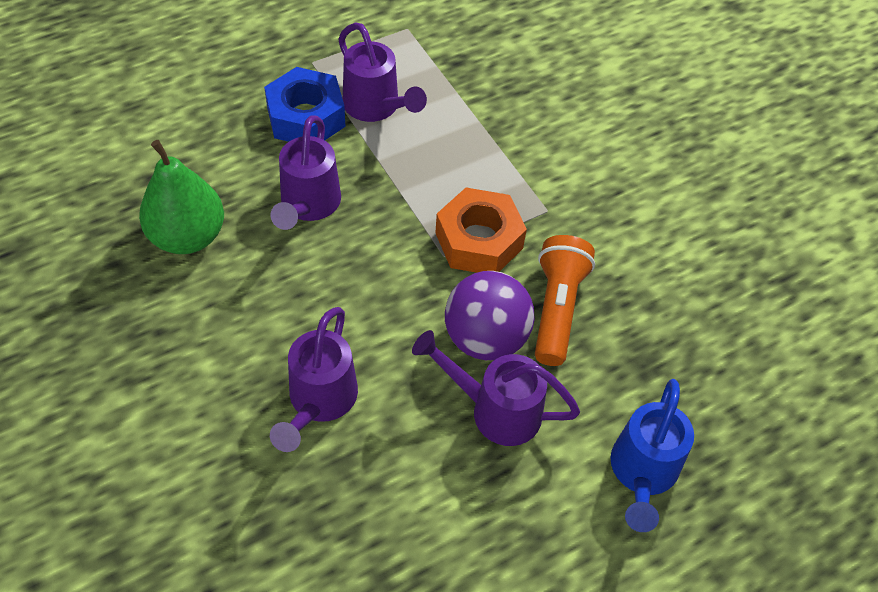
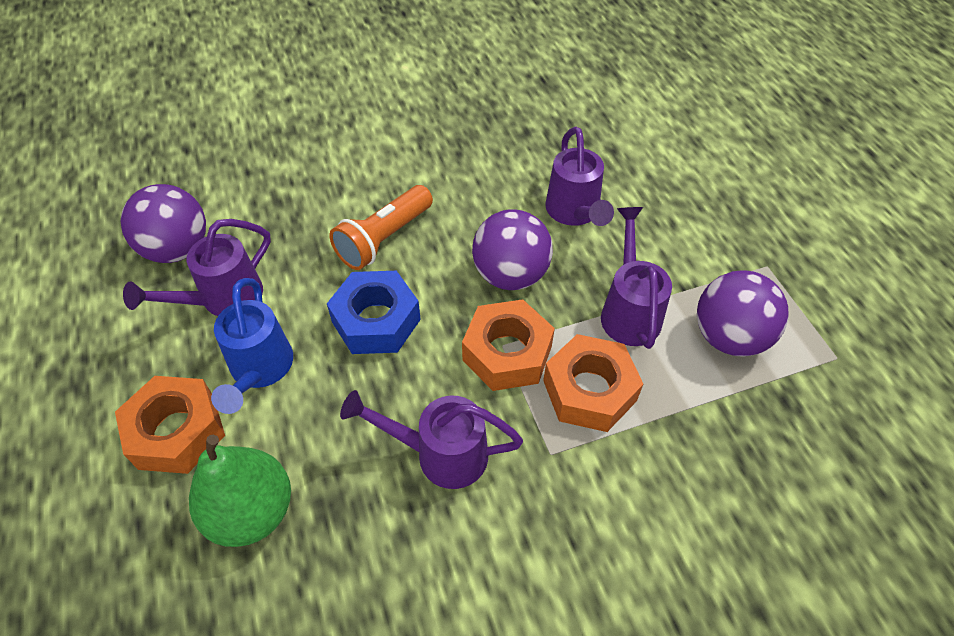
orange nut: [435,188,527,273] = 1 -> [115,376,225,474] [462,299,555,391] [543,334,643,432] = 3
purple ball: [445,271,535,360] = 1 -> [121,184,206,263] [472,209,553,290] [697,271,788,357] = 3

